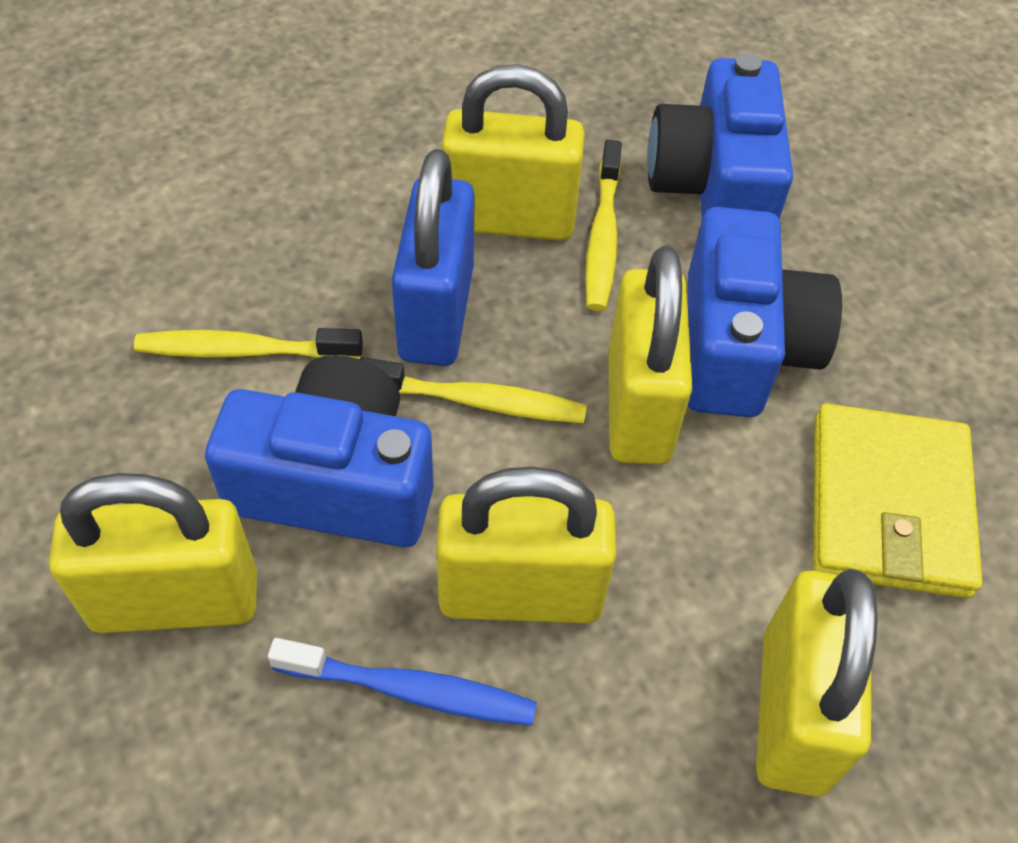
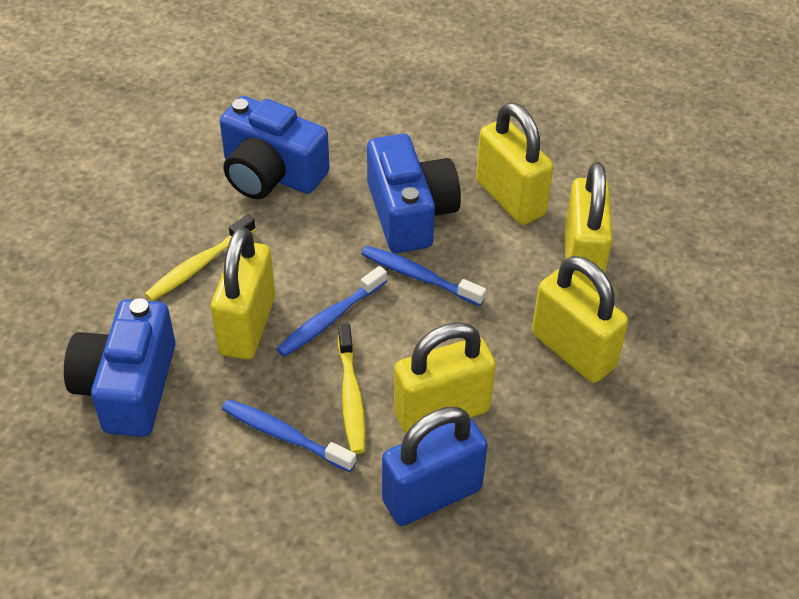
blue toothbrush: [268,638,537,726] = 1 -> [222,399,356,472] [277,266,387,357] [361,246,486,306] = 3
yellow toothbrush: [134,328,363,359] [360,357,587,423] [585,140,622,311] = 3 -> [145,215,256,301] [338,324,366,454] = 2
yellow wallet: [813,403,982,598] = 1 -> none = 0

